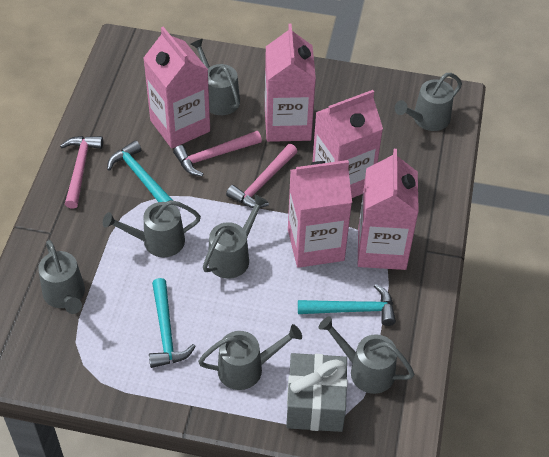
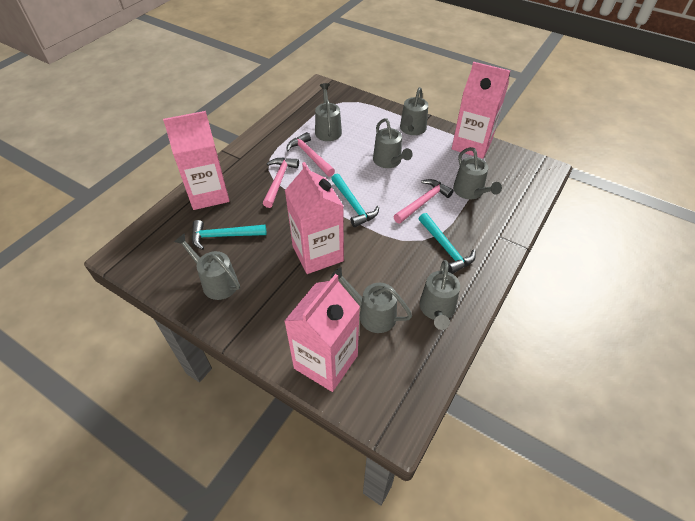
grey gift: [286,353,348,432] = 1 -> none = 0
pink carton: [143,27,210,148] [265,24,316,142] [288,160,352,268] [313,90,383,198] [358,149,419,270] = 5 -> [163,111,230,210] [284,274,360,392] [285,162,344,274] [452,62,510,159] = 4

